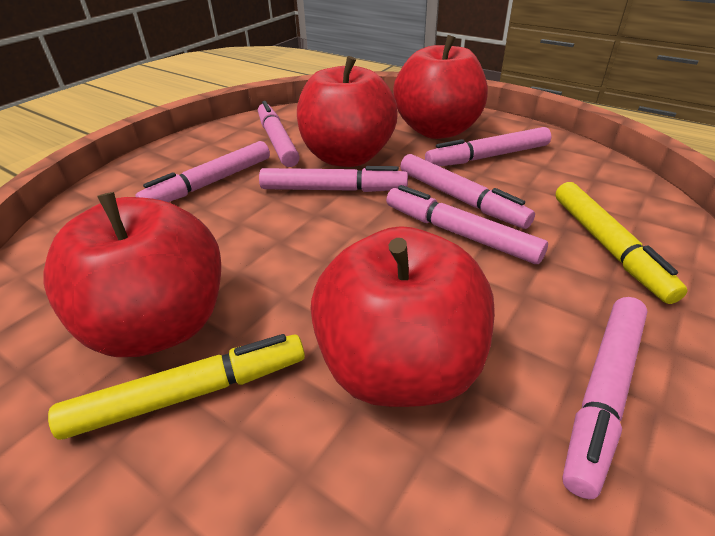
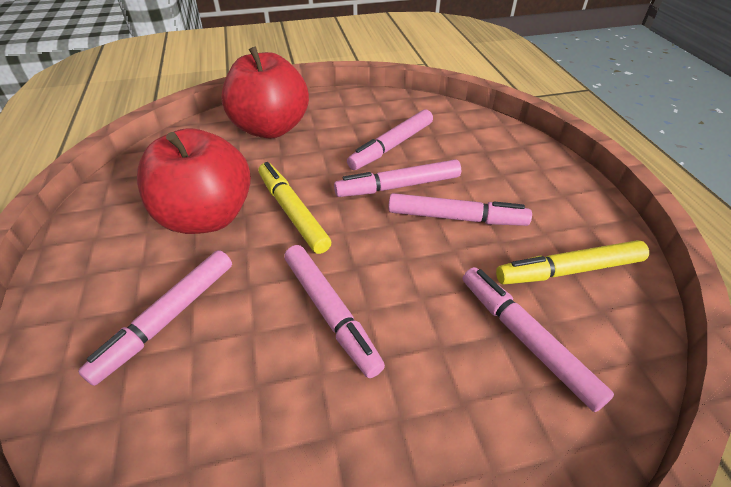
pink marker: [135,141,270,202] [258,101,300,167] [259,166,408,192] [386,185,548,264] [400,154,535,229] [425,127,551,166] [562,297,648,499] = 7 -> [78,250,232,386] [284,245,385,378] [334,160,461,197] [347,109,433,170] [388,193,532,226] [463,267,614,412] = 6
red apple: [43,192,221,357] [297,56,398,167] [310,226,494,407] [393,35,488,139] = 4 -> [137,128,251,234] [221,47,309,138] = 2

